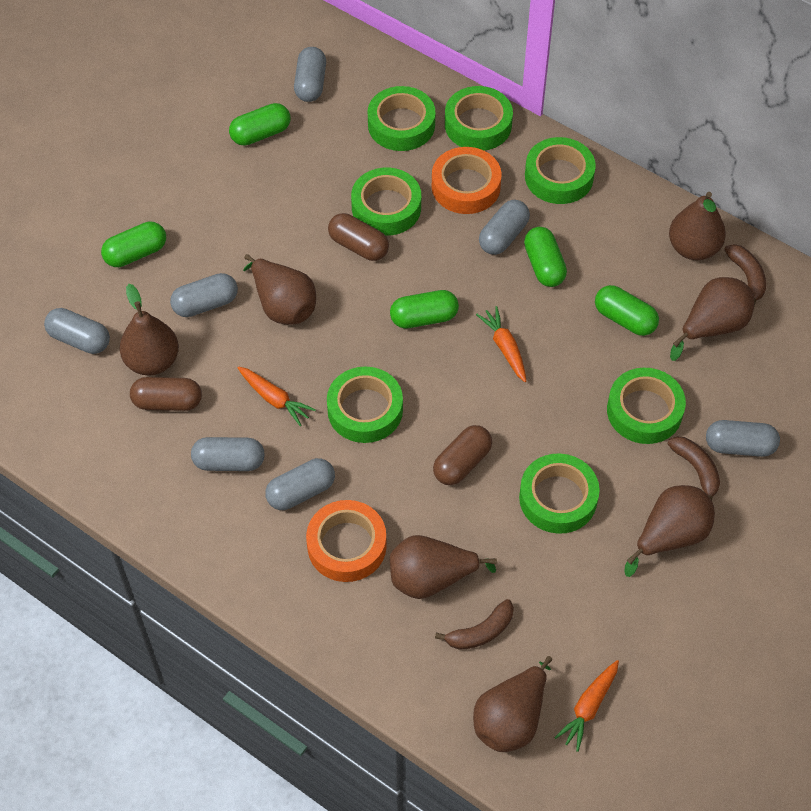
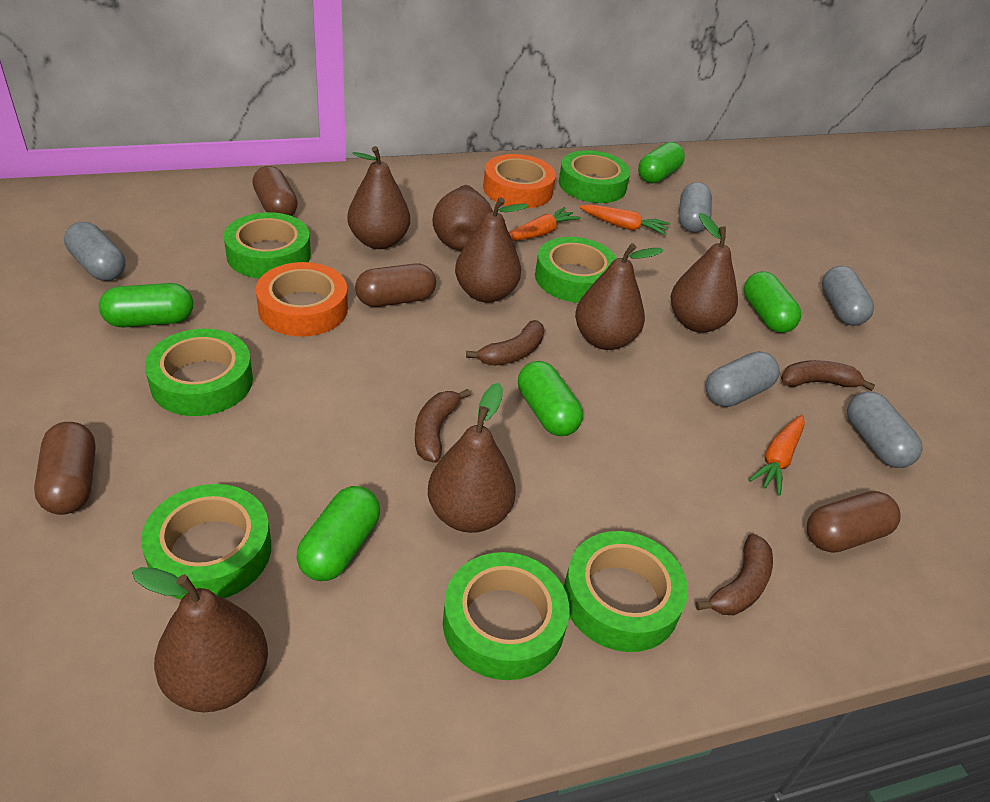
brown banana: [435,599,514,650] [668,437,720,501] [724,244,766,306] = 3 -> [415,389,471,463] [466,320,544,366] [695,534,773,615] [781,360,875,391] = 4
brown capsule: [130,377,202,411] [328,213,389,261] [433,425,492,485] = 3 -> [34,422,95,515] [252,166,298,216] [355,263,436,307] [807,491,901,553] = 4
grey capsule: [44,308,110,354] [170,273,238,317] [191,437,265,471] [265,458,335,510] [294,47,326,102] [479,200,530,255] [706,420,780,457] = 7 -> [64,222,126,281] [679,182,712,232] [706,351,780,407] [822,266,874,326] [847,392,922,468] = 5

